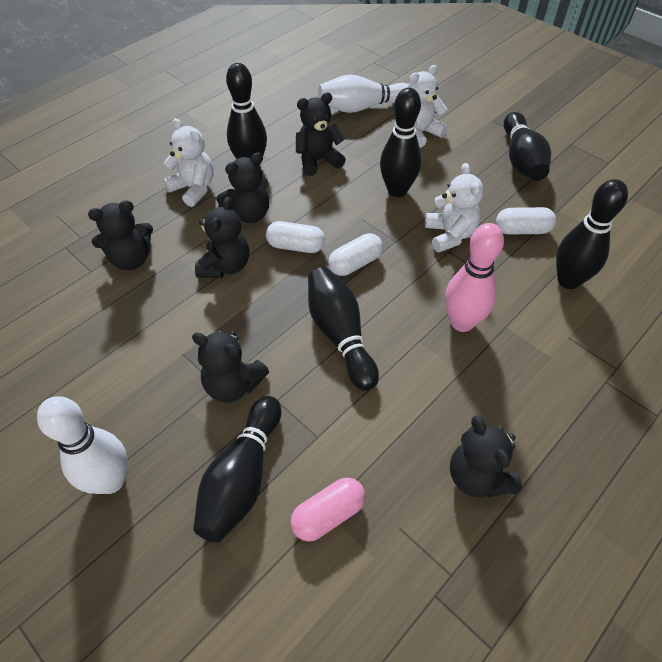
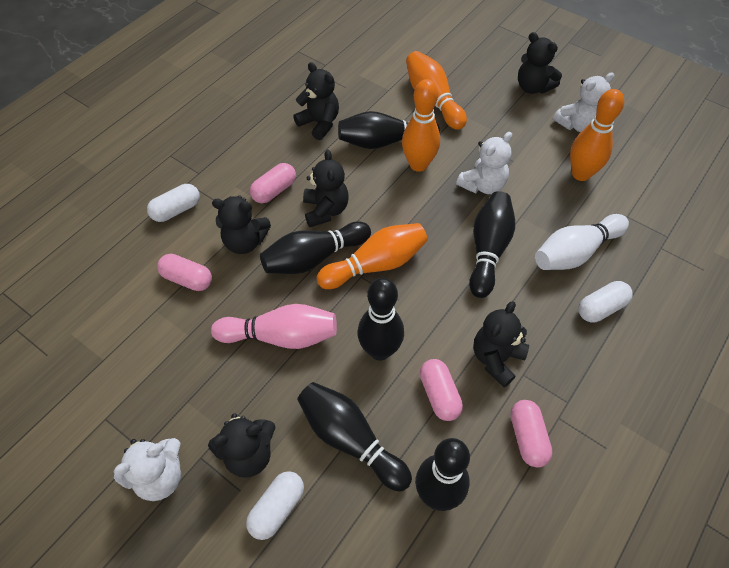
orange bowling pin: none = 0 -> [317,223,428,289] [402,79,440,172] [406,51,467,130] [570,89,624,181] = 4
pink capsule: [290,478,365,541] = 1 -> [157,254,212,291] [250,163,296,203] [420,359,463,421] [511,400,553,468] = 4
white bowling pin: [37,396,128,494] [318,74,408,113] = 2 -> [535,214,629,270] = 1

